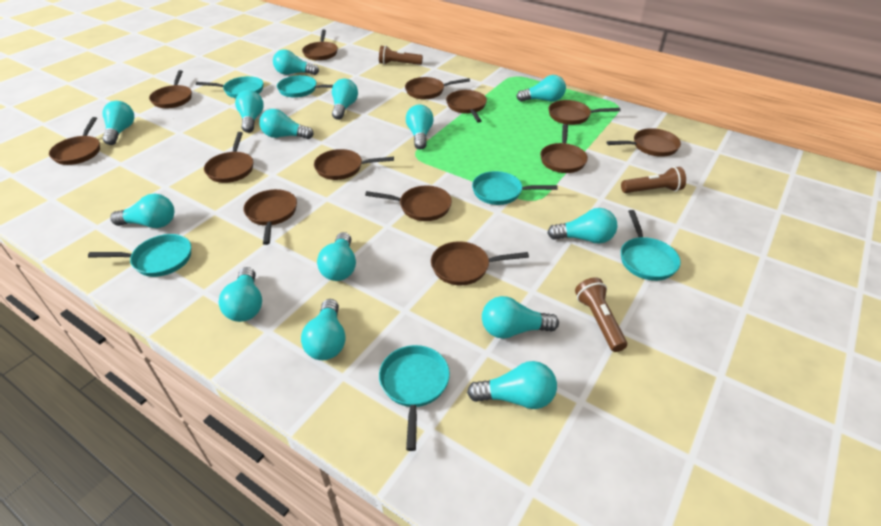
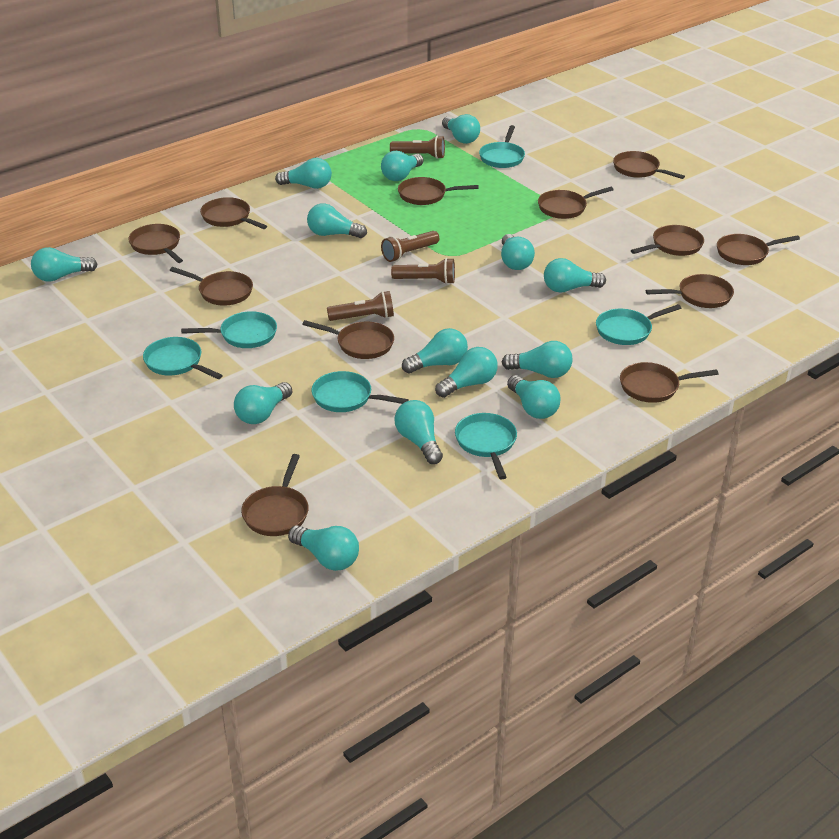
brown flashlight: [379,45,423,65] [575,277,627,352] [621,167,686,193] = 3 -> [327,291,394,321] [381,231,439,262] [390,136,445,159] [391,258,455,284] = 4
brown pan: [49,117,100,165] [149,70,192,108] [204,132,253,183] [244,189,297,245] [302,30,338,61] [314,149,394,180] [365,185,452,221] [405,77,470,99] [431,241,529,285] [446,90,487,123] [540,124,588,173] [549,100,621,125] [607,128,681,157] = 13 -> [128,224,183,263] [170,267,253,305] [200,197,267,229] [241,454,309,536] [302,320,394,359] [398,177,479,205] [538,187,614,219] [613,151,685,179] [620,362,718,403] [631,225,704,256] [646,274,734,308] [717,234,800,265] = 12

